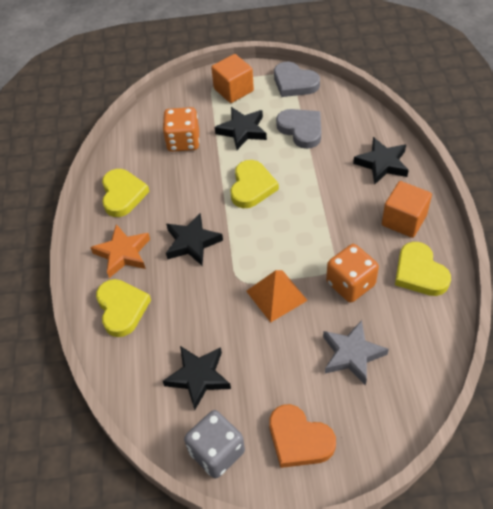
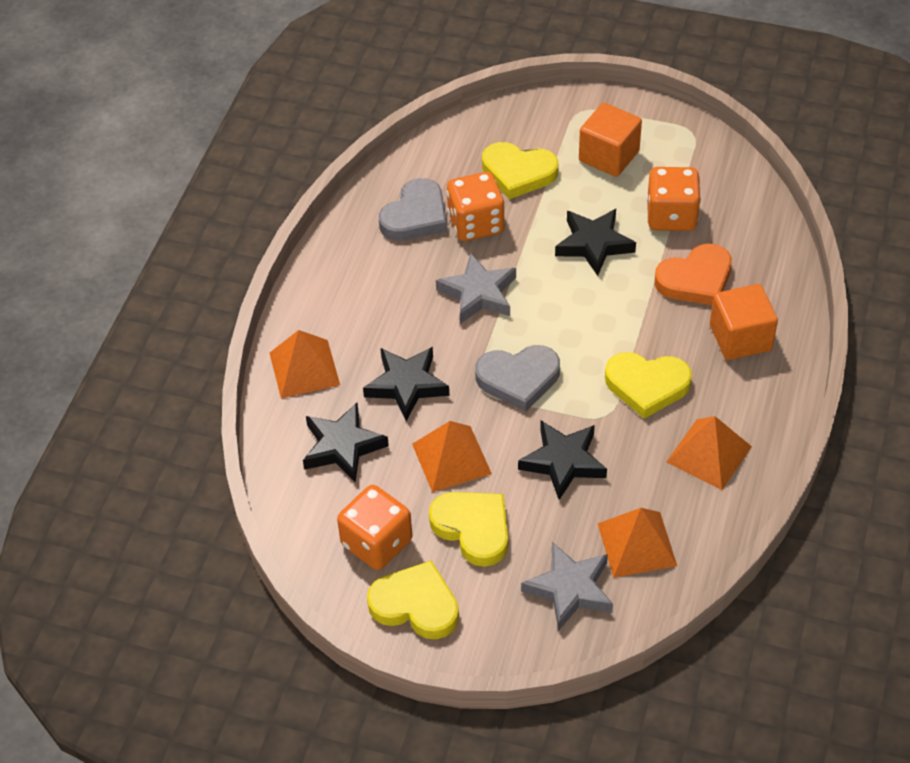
grey dice: [184,410,245,478] = 1 -> none = 0
grey star: [323,320,389,385] = 1 -> [436,253,516,324] [521,542,613,631] = 2
orange dice: [163,107,199,152] [326,244,379,303] = 2 -> [337,485,412,570] [447,172,505,241] [647,167,701,231] = 3
orange pyramid: [246,270,308,323] = 1 -> [269,330,340,398] [412,421,492,492] [598,508,677,578] [666,416,752,490] = 4
orange star: [90,224,150,278] = 1 -> none = 0

